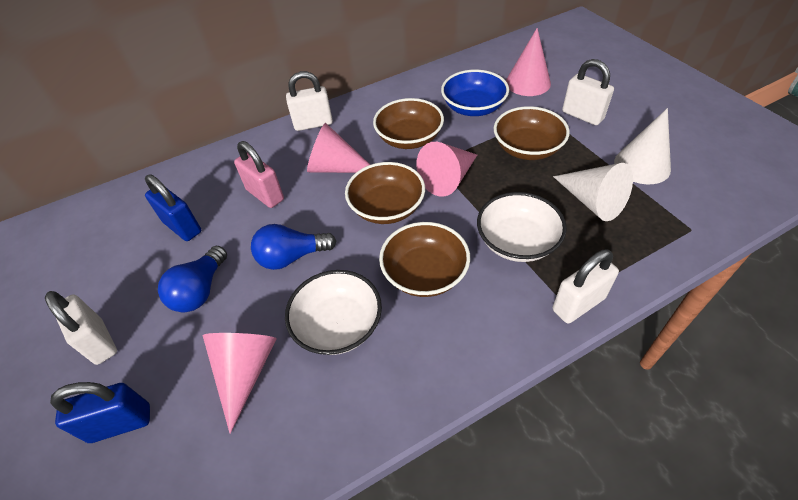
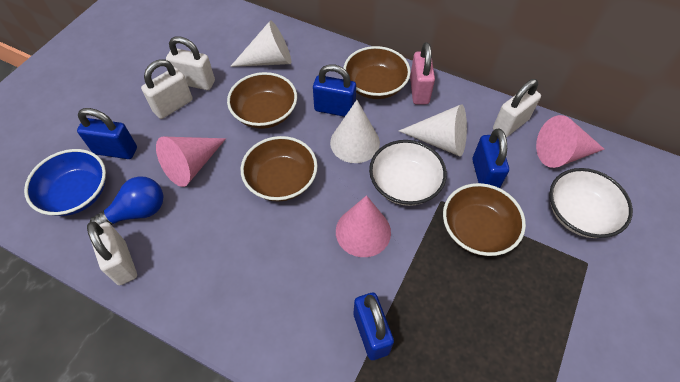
blue light bulb: [158,246,227,312] [251,224,336,270] = 2 -> [90,176,163,225] = 1
blue padlock: [50,382,150,443] [145,174,201,241] = 2 -> [77,108,137,159] [313,64,356,117] [353,292,394,360] [472,129,509,188] = 4
pink cone: [203,333,276,434] [307,123,370,173] [416,142,477,197] [506,28,551,96] = 4 -> [156,137,226,187] [336,195,391,257] [536,115,605,168] = 3
white cone: [553,163,633,221] [614,108,671,184] = 2 -> [230,21,292,67] [330,100,380,163] [399,104,467,156] = 3

